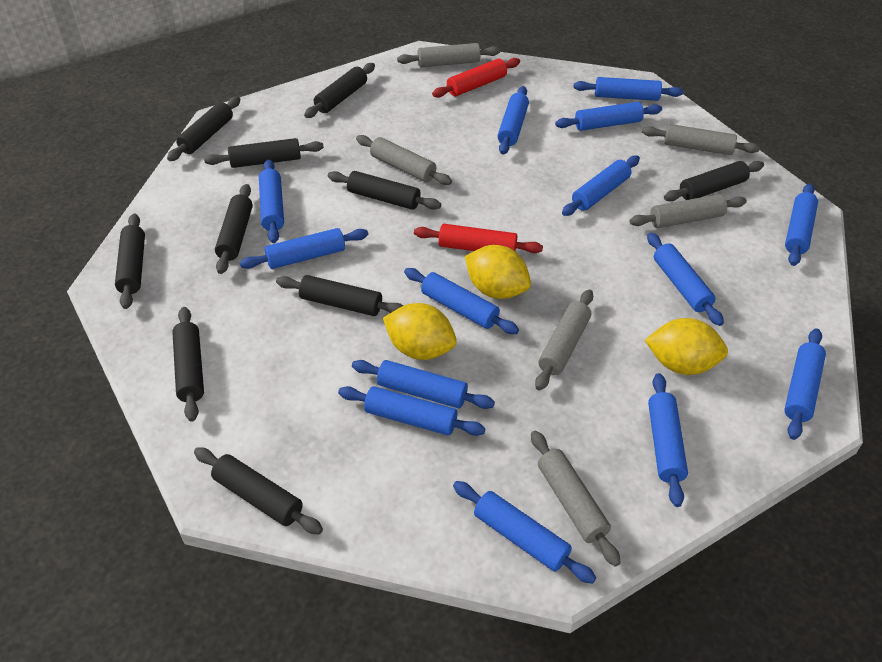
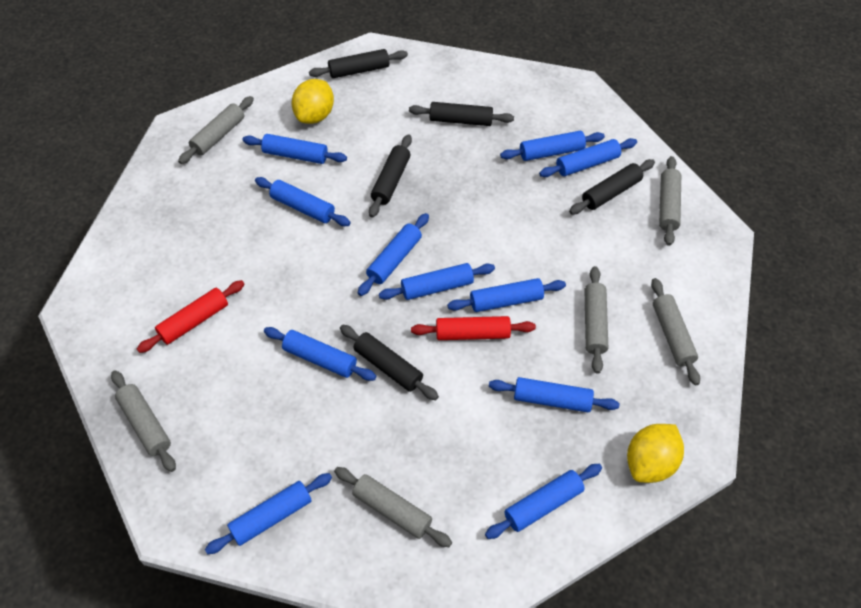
black rolling pin: [115,213,145,309] [167,96,240,161] [172,307,204,422] [194,447,323,535] [204,138,324,168] [215,184,253,274] [276,275,403,316] [304,63,375,118] [328,171,441,210] [664,161,764,201] = 10 -> [309,49,408,78] [340,325,439,400] [369,134,412,217] [409,102,514,126] [569,159,655,214] = 5
blue rolling pin: [240,228,368,269] [259,159,284,243] [338,386,485,436] [352,360,495,409] [404,268,519,334] [453,481,596,584] [498,86,529,155] [555,102,662,131] [562,156,640,216] [574,77,683,101] [647,233,724,326] [648,373,688,507] [784,328,826,440] [785,183,818,266] = 14 -> [205,473,332,554] [243,134,347,164] [255,177,351,226] [264,327,376,381] [358,213,429,296] [379,263,495,300] [447,278,566,312] [485,464,602,539] [489,377,620,412] [500,131,605,161] [539,138,637,177] = 11
yellow lemon: [383,303,457,360] [465,245,531,299] [645,318,728,375] = 3 -> [292,79,334,124] [627,424,684,483] = 2

